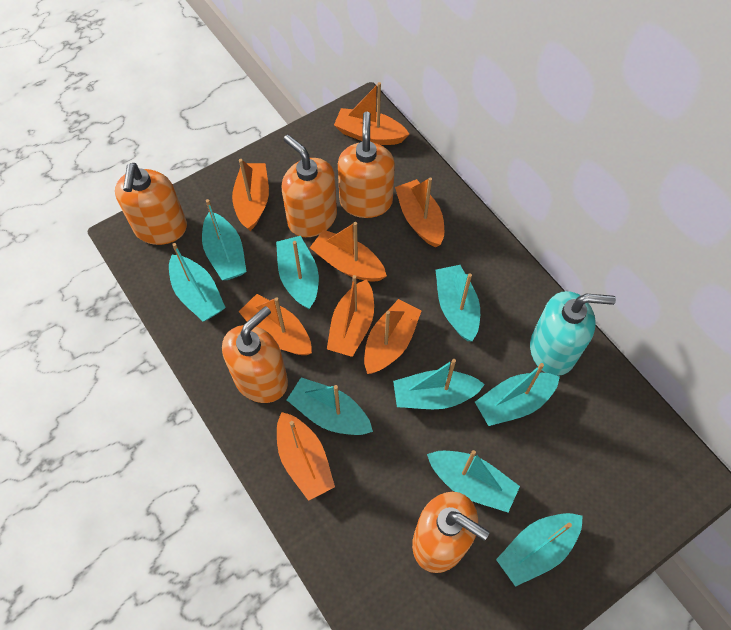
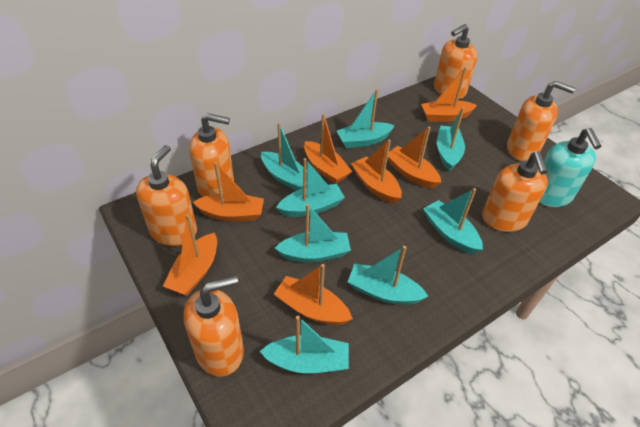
orange boat: [232,159,269,231] [239,294,312,355] [277,412,335,501] [310,222,387,282] [327,275,374,357] [334,82,409,145] [364,299,422,374] [395,177,444,247] = 8 -> [163,214,217,296] [193,162,264,221] [274,264,353,325] [304,114,352,184] [351,139,402,204] [388,127,441,189] [421,67,477,122] = 7
orange soap dispenser: [115,163,187,245] [222,306,288,403] [282,135,337,237] [338,112,395,218] [412,492,490,573] = 5 -> [136,145,197,246] [184,275,244,377] [189,113,234,197] [434,24,477,99] [482,151,548,232] [507,81,575,161] = 6
turquoise boat: [169,243,226,321] [202,199,247,280] [276,236,319,309] [287,377,373,435] [393,359,485,409] [427,450,520,512] [436,265,480,341] [475,363,560,426] [496,513,583,587] = 9 -> [260,316,349,373] [261,123,307,191] [275,204,351,263] [276,158,345,217] [337,89,395,148] [348,246,428,305] [423,188,483,254] [437,107,465,171] = 8

